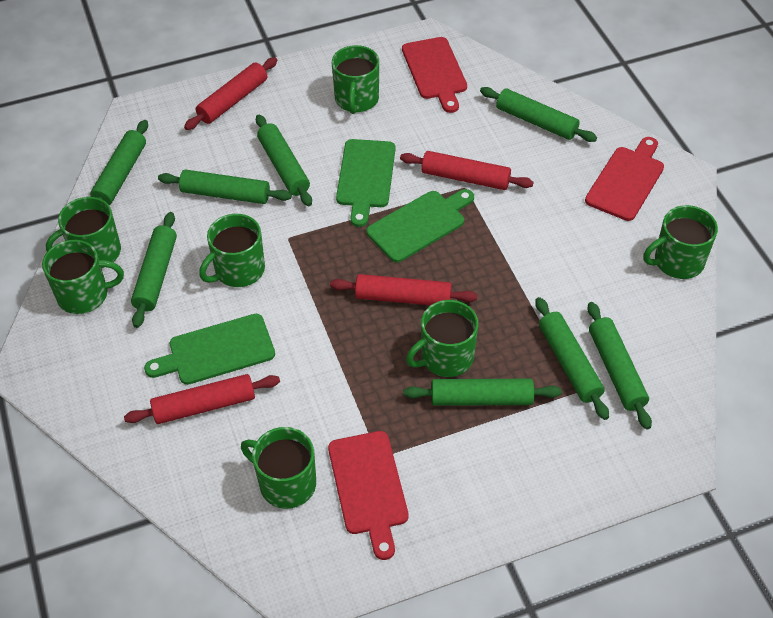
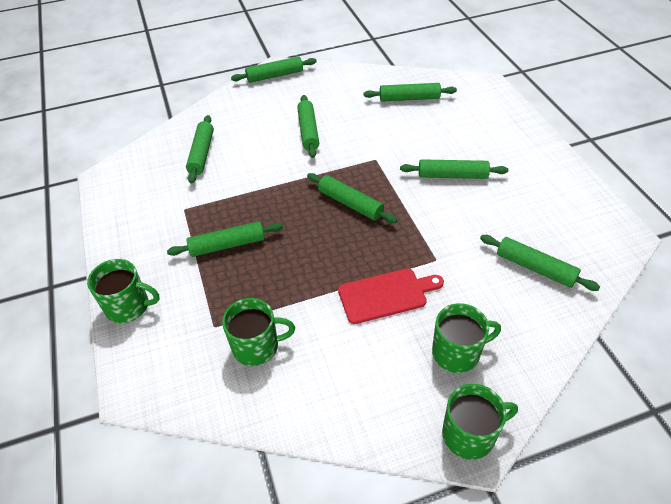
green cutting board: [144,314,275,385] [336,139,395,227] [366,189,474,263] = 3 -> none = 0
green mug: [42,240,124,314] [46,197,121,268] [199,214,265,287] [241,427,316,509] [332,45,379,114] [406,300,478,377] [643,205,718,279] = 7 -> [87,259,160,323] [222,298,295,366] [432,303,501,373] [442,384,518,460] = 4
red cutting board: [328,431,409,560] [402,37,467,113] [585,137,664,221] = 3 -> [338,268,444,324] = 1
red rolling pin: [124,374,280,424] [184,57,277,130] [330,274,477,305] [400,151,533,190] = 4 -> none = 0

